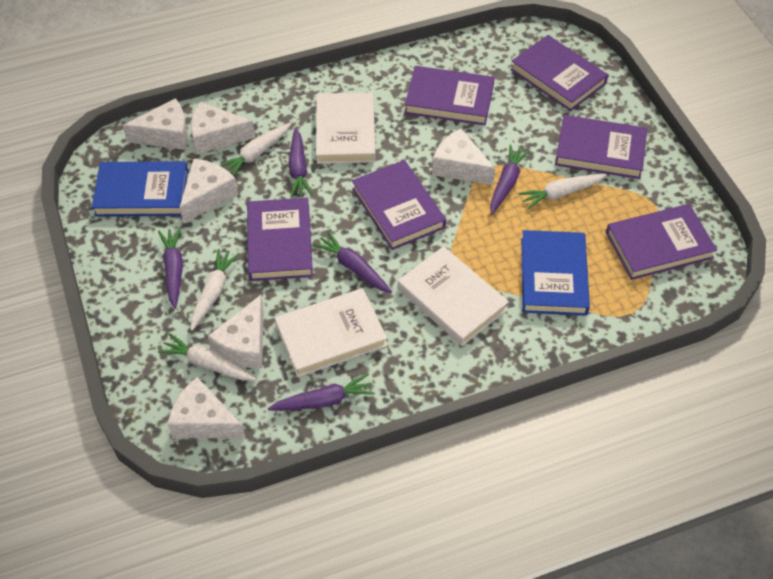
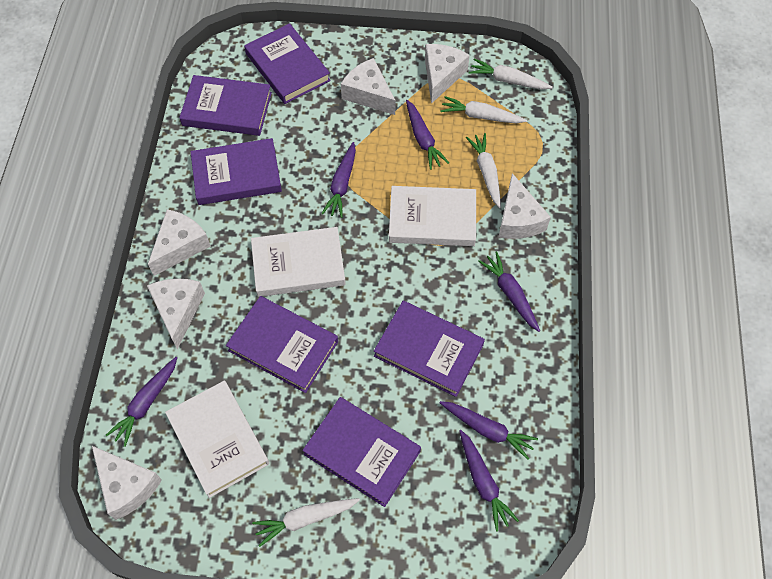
blue book: [92,161,188,217] [521,230,590,316] = 2 -> none = 0
purple carrot: [158,228,183,309] [268,374,375,411] [289,127,313,198] [313,231,392,293] [490,145,530,214] = 5 -> [106,357,177,447] [321,142,356,218] [406,100,449,170] [440,401,538,459] [459,430,519,531] [478,251,540,332] = 6

